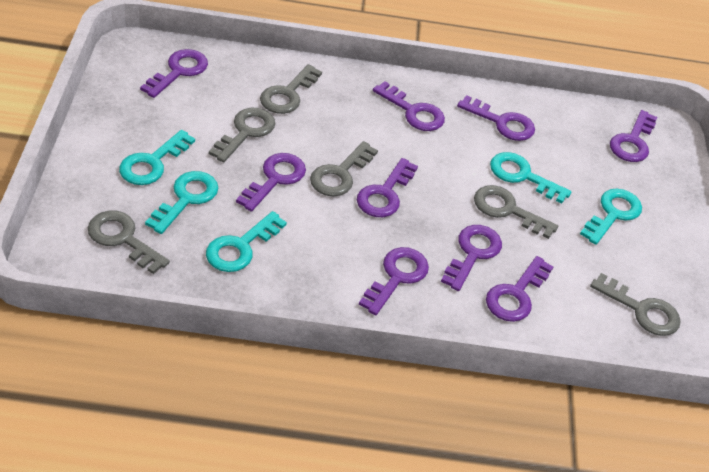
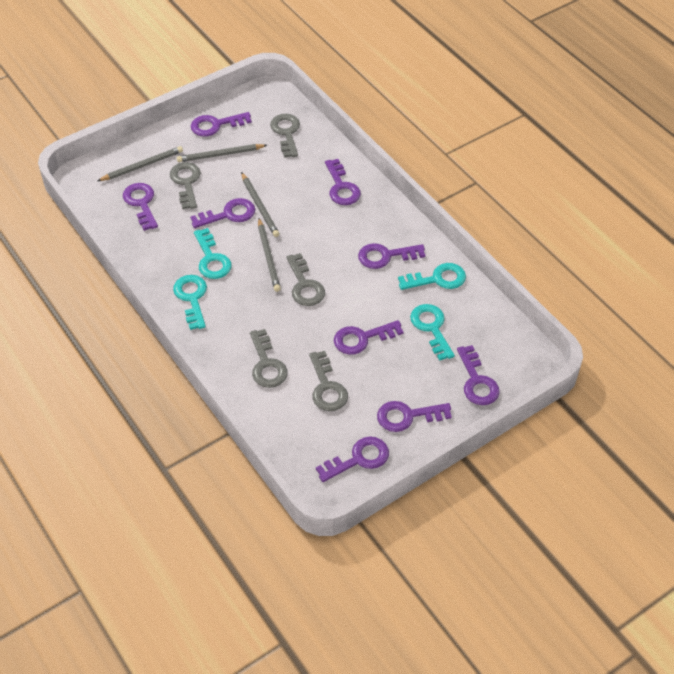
grey key: [88,211,170,274] [209,108,275,162] [260,64,322,114] [310,141,378,196] [474,185,558,239] [590,273,681,336] = 6 -> [170,162,201,209] [250,329,288,388] [270,114,300,158] [286,253,325,306] [309,351,348,411] = 5
grey pencil: none = 0 -> [98,146,183,181] [177,144,267,162] [241,172,280,237] [258,218,281,292] = 4
turquoise key: [119,130,195,185] [145,171,218,234] [206,211,287,272] [490,152,572,204] [580,189,642,245] = 5 -> [173,275,207,330] [194,228,232,279] [398,263,466,290] [410,304,455,361] = 4

